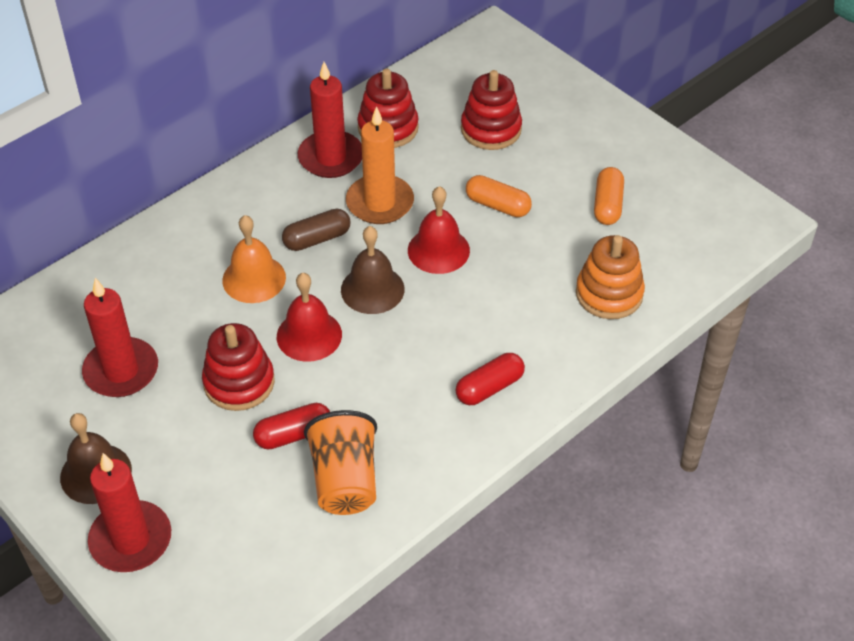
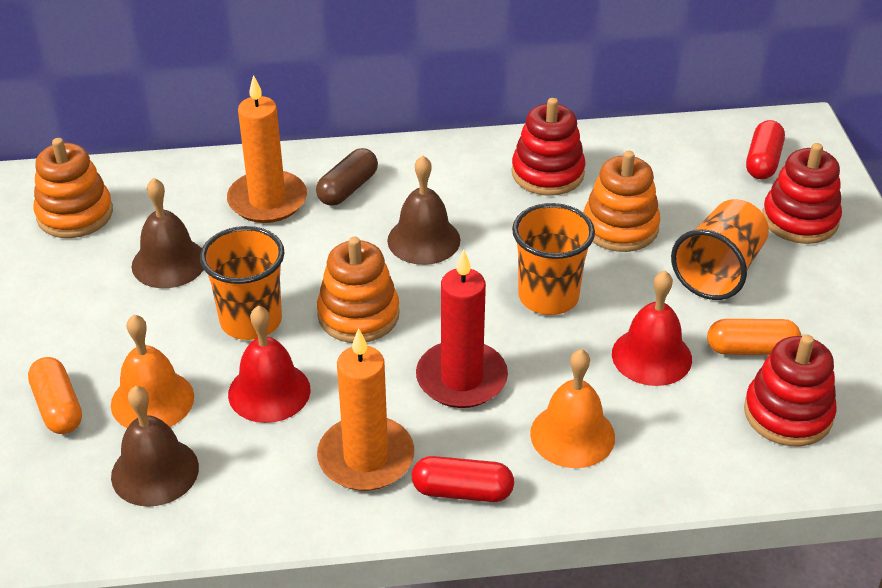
brown bell: [60,413,132,504] [341,226,405,314] = 2 -> [111,386,199,507] [132,178,204,288] [387,156,461,265] = 3
orange bell: [222,215,286,303] = 1 -> [111,315,194,428] [530,349,615,468] = 2
orange candle: [346,106,414,224] = 1 -> [227,75,307,223] [317,328,414,491] = 2
orange cup: [304,410,377,515] = 1 -> [200,226,285,340] [512,203,595,315] [671,199,769,300] = 3
orange stacking toy: [576,235,645,319] = 1 -> [34,138,113,238] [317,237,400,343] [583,151,660,252] = 3
red candle: [82,278,158,397] [88,453,171,572] [298,62,362,178] = 3 -> [416,249,508,408] = 1

